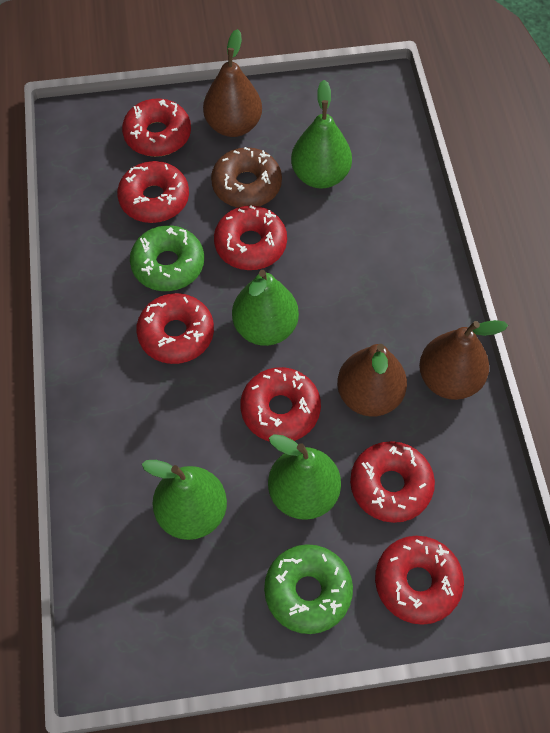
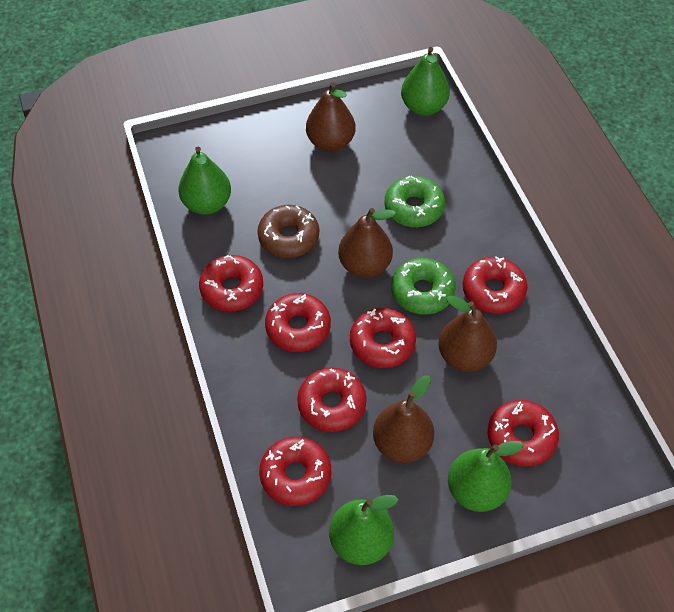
brown pear: [203,29,262,137] [337,344,407,417] [419,320,508,400] = 3 -> [306,83,355,152] [338,208,396,278] [373,375,434,463] [438,296,497,372] = 4

